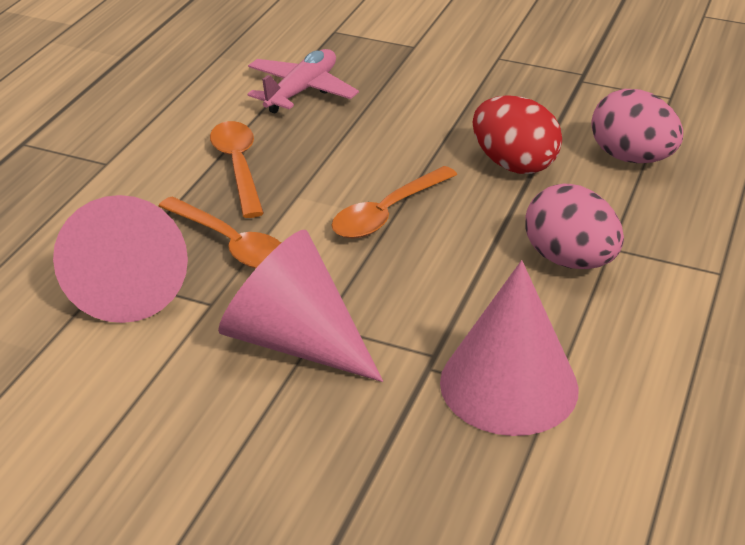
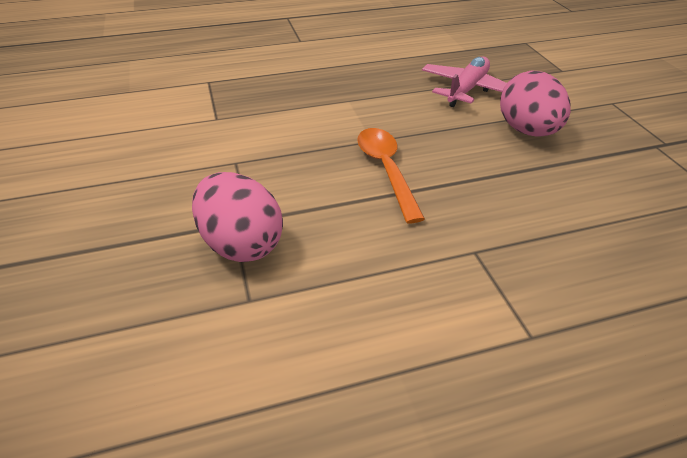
orange spoon: [159,196,281,269] [210,121,264,218] [331,166,457,239] = 3 -> [357,128,425,223] = 1
pink cone: [53,195,188,323] [218,230,383,382] [440,260,579,436] = 3 -> none = 0
red egg: [473,96,562,174] = 1 -> none = 0

